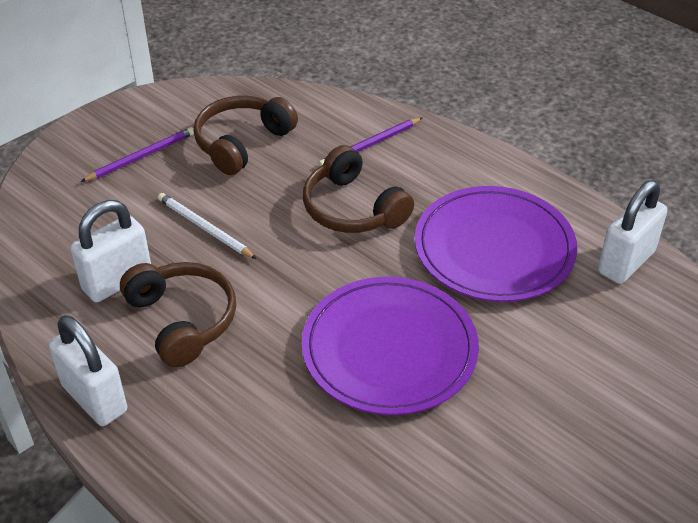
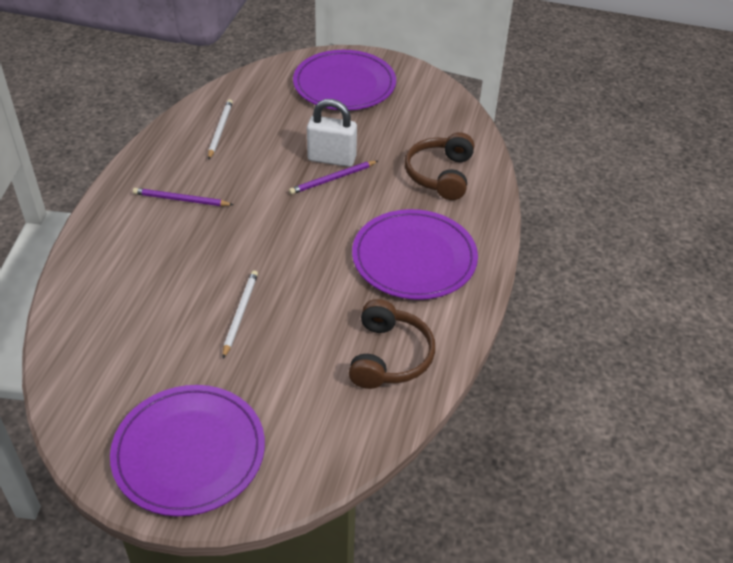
brown headphones: [120,262,236,367] [194,96,298,175] [303,145,414,233] = 3 -> [349,299,435,389] [405,132,474,200] = 2
purple plate: [302,277,479,415] [415,186,577,302] = 2 -> [110,385,265,516] [293,50,396,110] [352,209,478,300] = 3
white padlock: [49,315,127,426] [70,200,151,303] [598,180,668,284] = 3 -> [307,99,357,167] = 1
white pencil: [158,193,257,259] = 1 -> [208,99,233,160] [223,270,258,358] = 2

